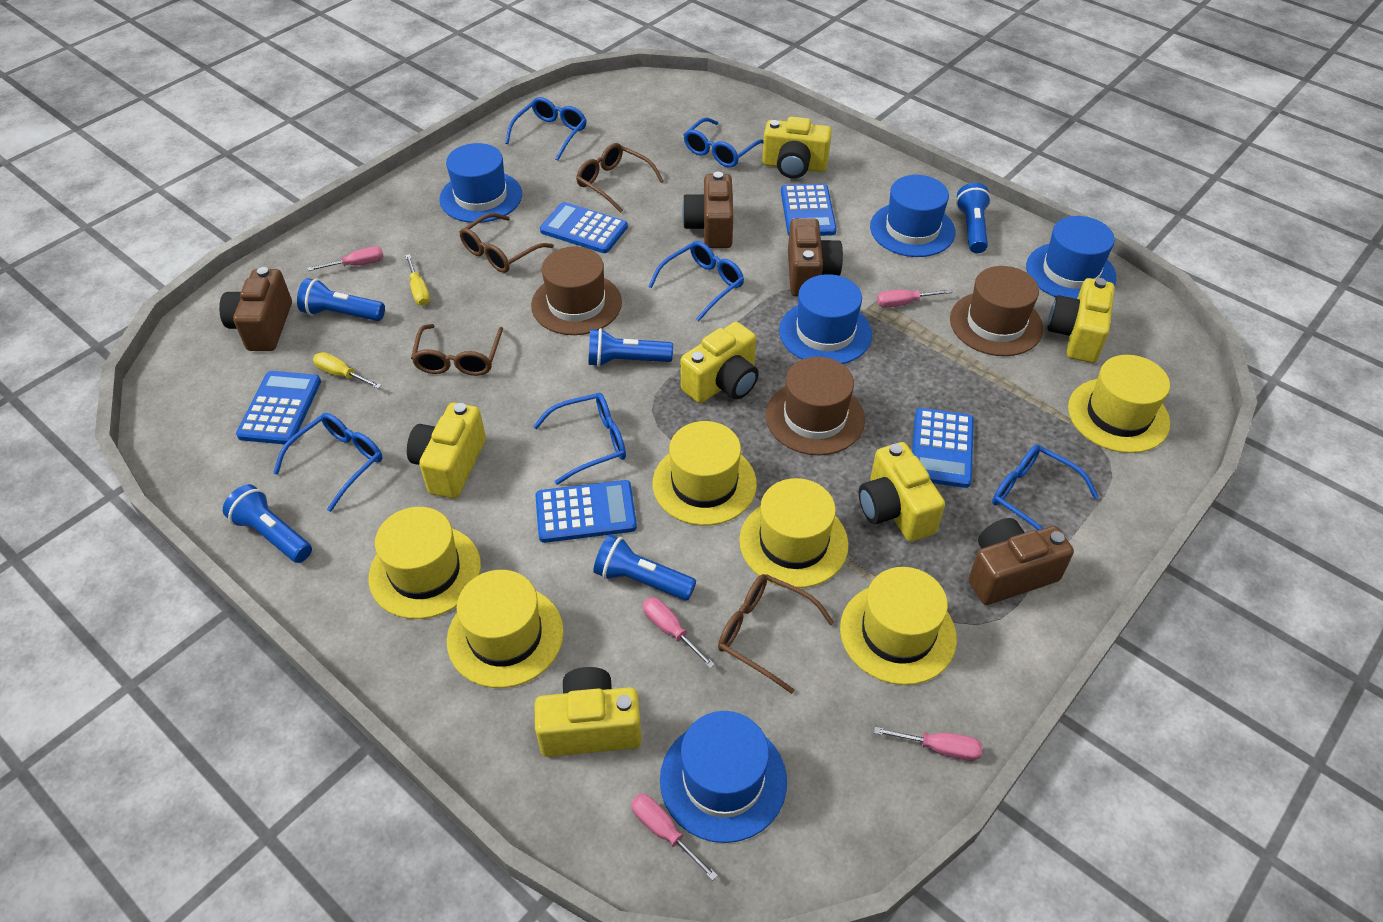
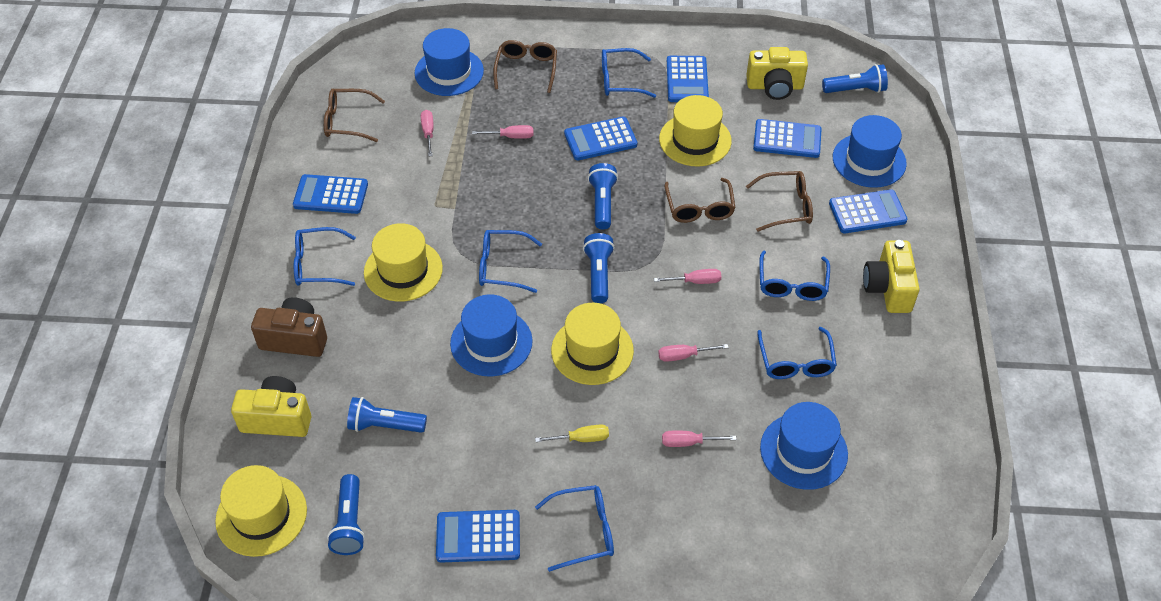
blue calculator: [236,371,321,445] [535,480,637,543] [540,202,628,253] [781,184,837,236] [912,408,974,488] = 5 -> [293,174,368,214] [436,510,520,563] [564,117,637,160] [667,56,709,102] [753,119,822,158] [829,189,907,233] = 6
blue hat: [439,143,522,223] [660,711,787,843] [779,274,872,364] [870,175,955,257] [1026,216,1116,299] = 5 -> [415,28,484,96] [450,294,533,377] [760,402,848,490] [833,115,907,188] = 4
brown camera: [219,267,292,351] [682,172,733,248] [788,218,843,296] [968,518,1074,605] = 4 -> [251,297,327,357] = 1
brown hat: [531,247,622,335] [766,357,865,455] [950,266,1043,356] = 3 -> none = 0
yellow camera: [407,403,486,499] [535,667,642,757] [680,322,759,403] [762,117,832,178] [859,442,945,542] [1048,278,1115,363] = 6 -> [231,376,311,437] [746,47,808,100] [863,240,920,313] = 3
yellow hat: [369,507,481,619] [447,570,564,688] [652,421,757,526] [739,478,849,588] [840,567,957,685] [1068,355,1170,453] = 6 -> [215,465,307,557] [364,223,443,302] [551,303,634,385] [659,95,732,166] = 4
yellow screwdriver: [313,352,382,389] [405,254,430,306] = 2 -> [535,425,609,442] = 1

